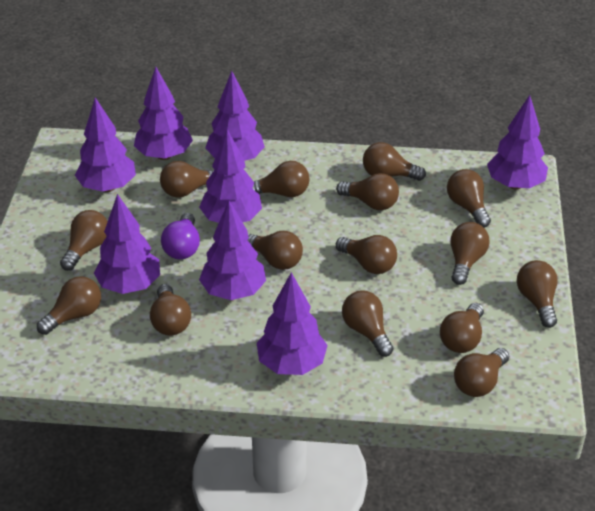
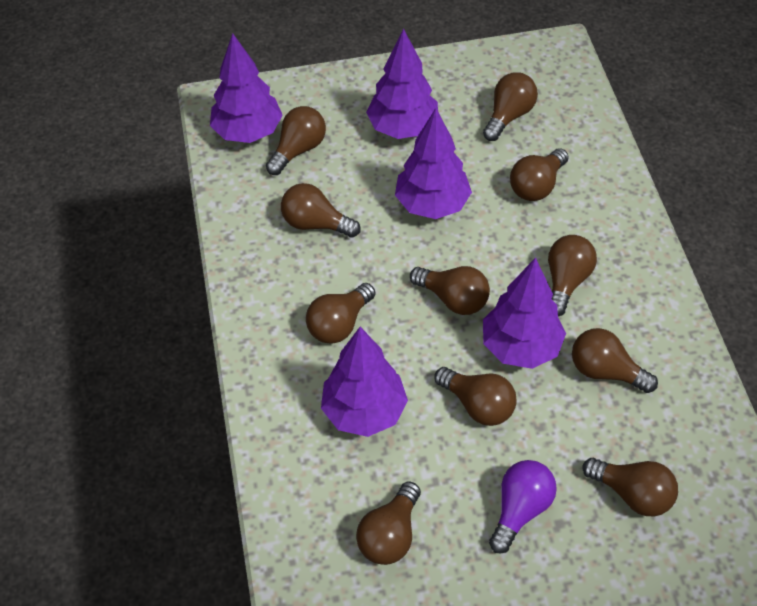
brown light bulb: [37,276,101,335] [60,210,108,271] [150,284,191,336] [160,161,214,197] [248,231,303,270] [252,161,310,197] [336,173,399,210] [336,235,397,274] [342,291,394,357] [363,142,426,181] [440,303,484,353] [447,169,491,228] [450,222,490,285] [454,348,509,397] [517,260,558,328] = 15 -> [266,106,326,175] [281,183,360,238] [306,283,376,344] [356,481,421,565] [410,266,490,315] [434,367,517,426] [483,72,538,141] [510,148,569,201] [548,235,597,317] [572,328,658,393] [582,458,678,516] = 11
purple tree: [75,97,136,192] [94,194,160,294] [134,67,193,160] [199,129,262,223] [199,200,266,300] [205,71,265,161] [257,272,328,375] [487,95,548,190] = 8 -> [210,33,283,143] [321,327,408,437] [366,29,438,139] [395,108,472,219] [483,257,566,369] = 5

